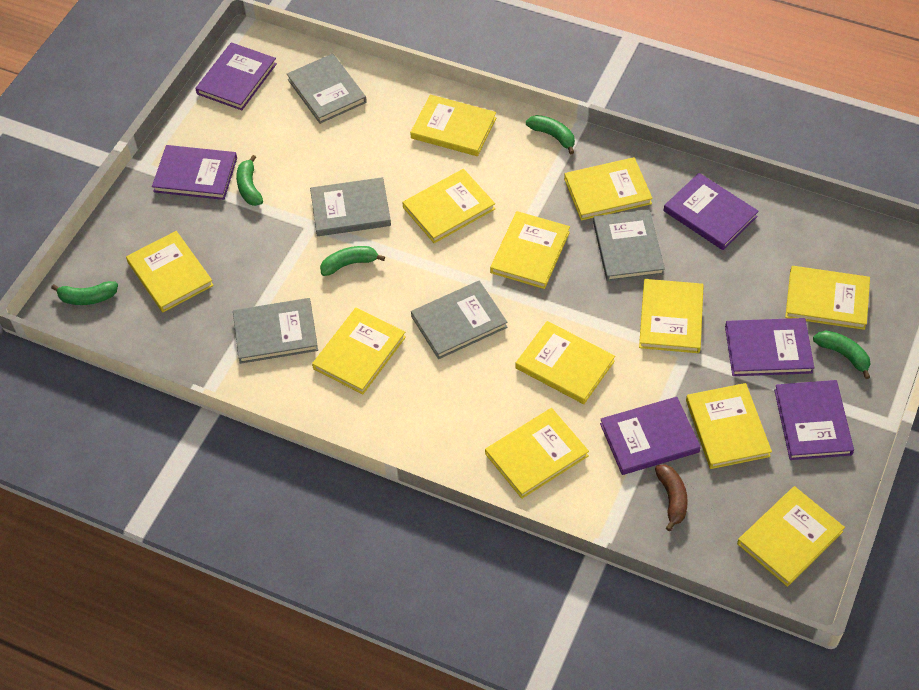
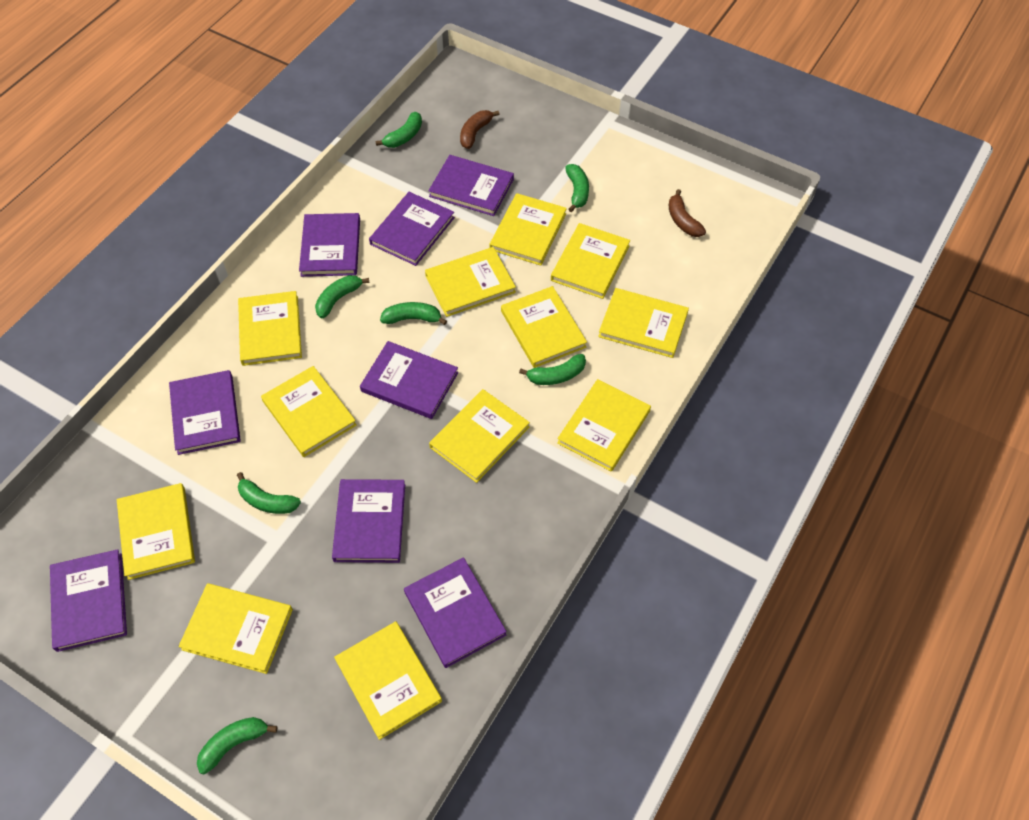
brown banana: [655,464,688,531] = 1 -> [460,110,500,149] [669,189,706,237] = 2
green banana: [51,281,118,305] [236,155,263,206] [320,246,385,276] [526,115,575,154] [813,330,870,379] = 5 -> [197,717,277,774] [237,472,301,514] [315,275,370,318] [375,112,422,148] [380,302,447,325] [519,354,586,385] [565,164,589,212] = 7
grey book: [233,298,318,364] [287,53,367,124] [310,177,391,236] [411,281,508,359] [593,210,665,282] = 5 -> none = 0
purple book: [152,145,237,200] [195,42,277,110] [600,397,701,475] [663,173,759,250] [725,318,814,376] [774,380,854,460] = 6 -> [50,549,127,652] [169,370,241,455] [299,213,360,277] [332,479,405,563] [360,341,458,419] [369,192,455,266] [404,557,507,668] [428,155,514,216] = 8

